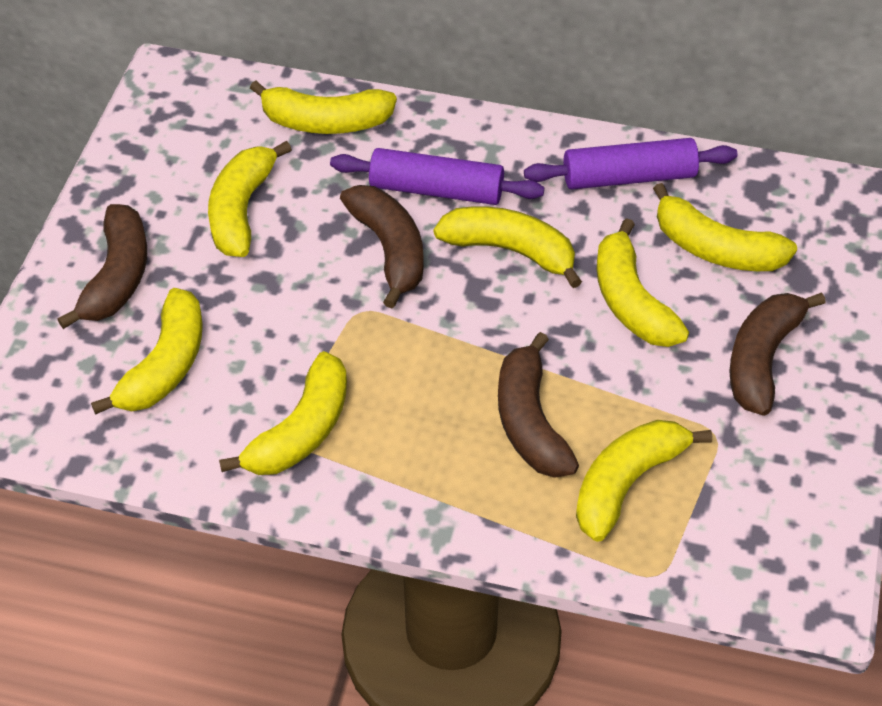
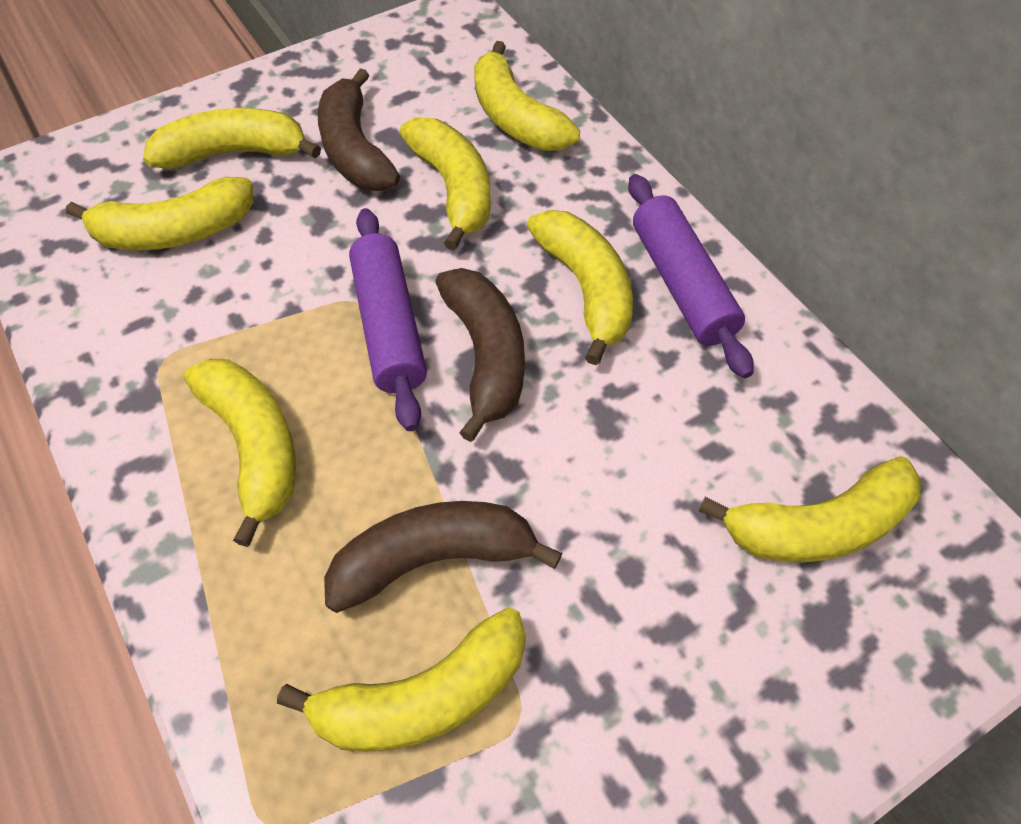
brown banana: [57,204,147,329] [340,185,424,308] [498,332,579,478] [729,292,826,416] = 4 -> [317,68,400,191] [324,501,562,613] [436,268,525,442] = 3

